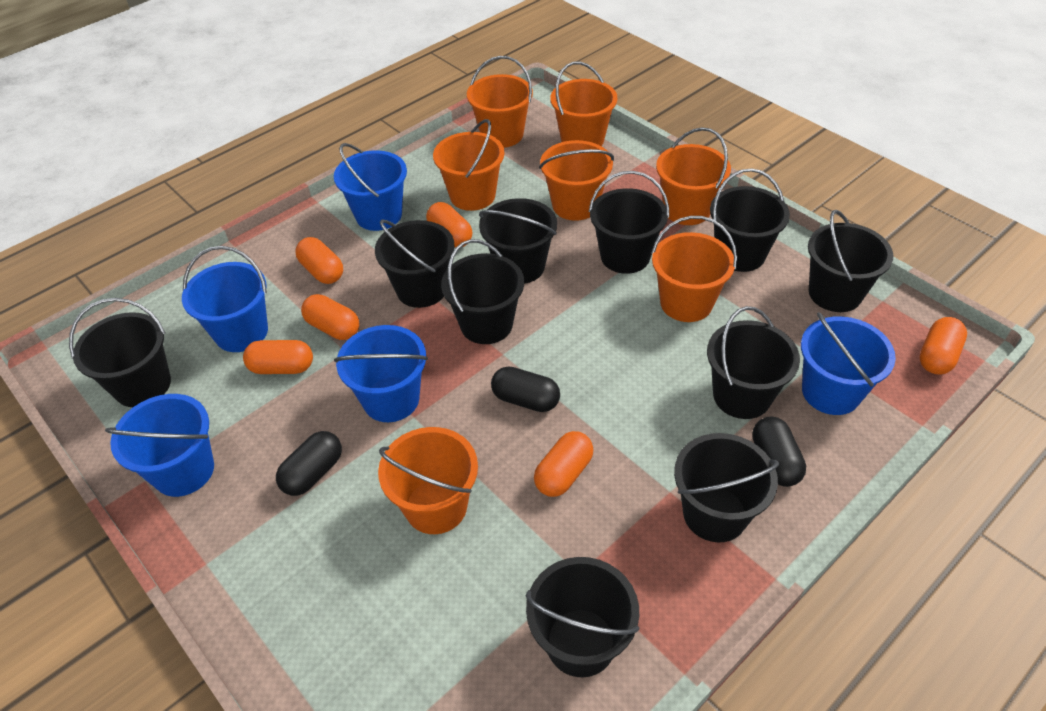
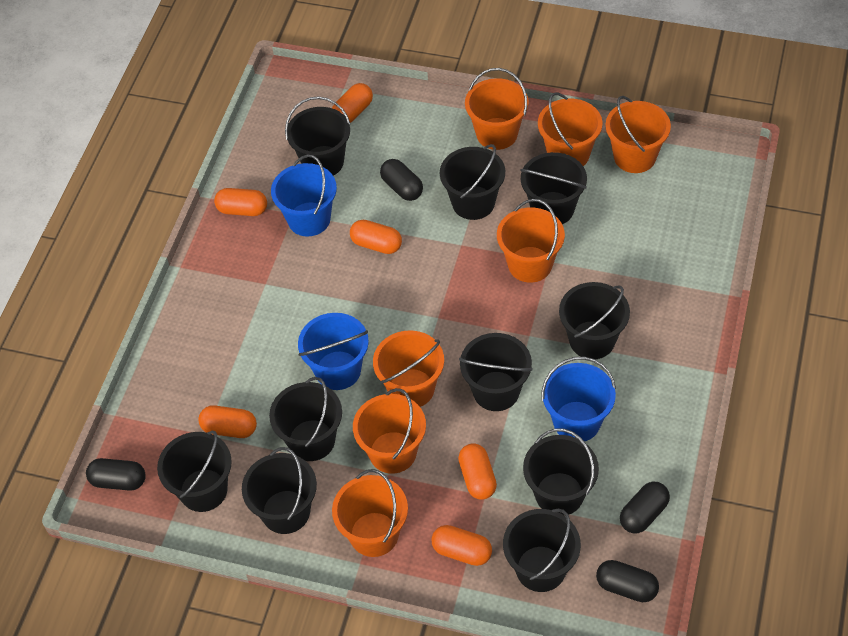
black capsule: [276,431,342,496] [491,366,560,412] [752,416,806,487] = 3 -> [86,458,146,491] [380,159,423,201] [596,560,659,602] [620,481,670,534] = 4
blue bucket: [105,394,214,497] [182,246,268,352] [334,143,407,231] [334,325,428,422] [801,312,896,415] = 5 -> [271,154,337,236] [298,313,369,390] [541,357,616,441] = 3

